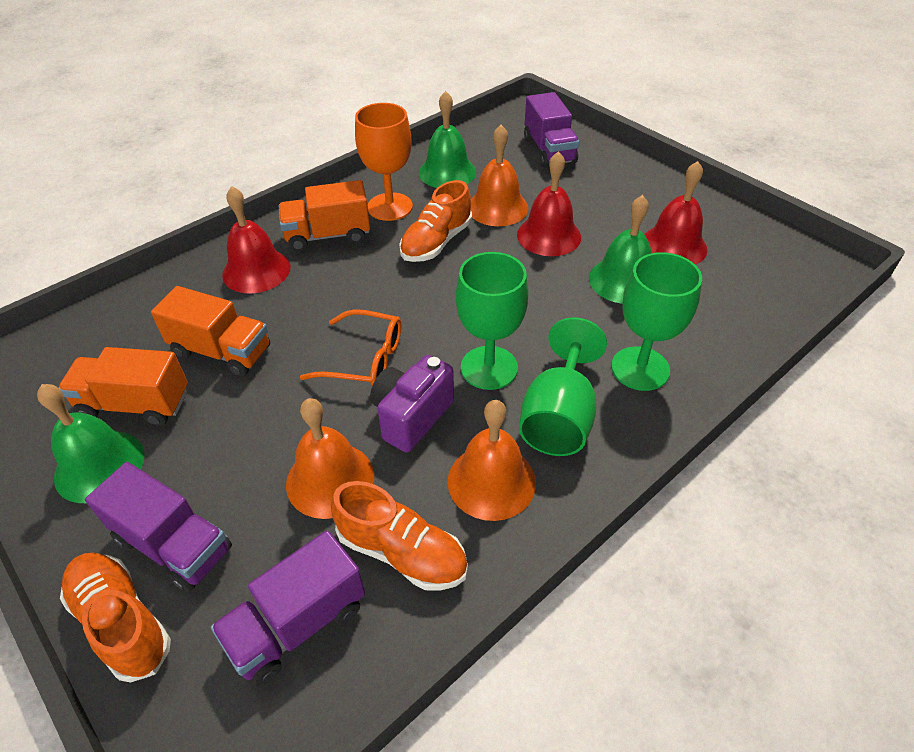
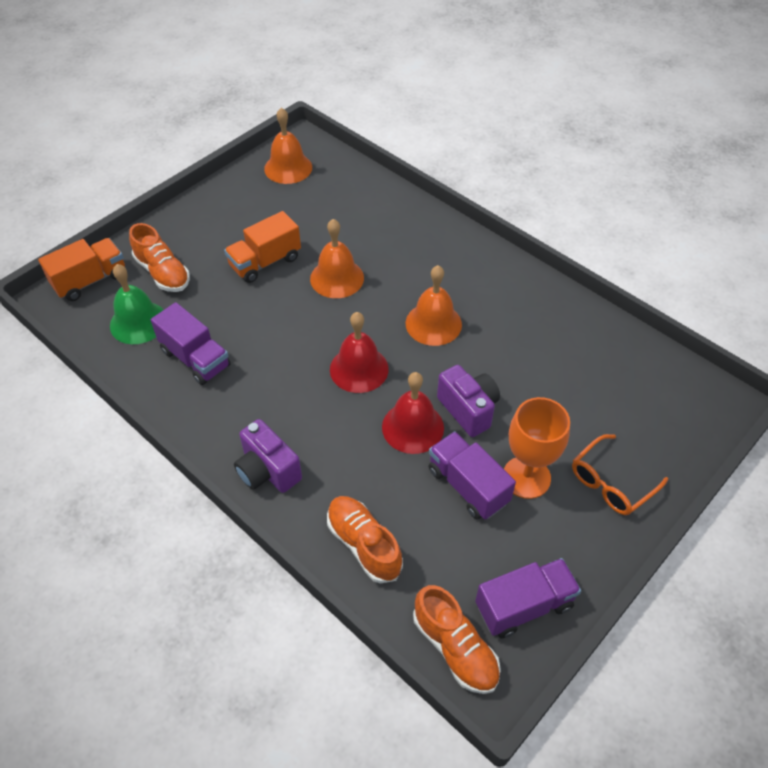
green bell: [37,384,145,503] [419,91,476,188] [589,195,652,304] = 3 -> [110,264,163,344] = 1
green goblet: [456,252,528,390] [519,317,607,456] [611,252,702,391] = 3 -> none = 0
orange truck: [59,347,188,426] [151,286,270,377] [279,180,370,251] = 3 -> [38,238,125,301] [224,211,301,283] = 2
purple camera: [370,355,454,453] = 1 -> [234,419,302,493] [437,365,500,437] = 2
red bell: [222,186,290,293] [517,151,581,256] [644,161,708,265] = 3 -> [330,312,389,393] [382,372,444,454] = 2

